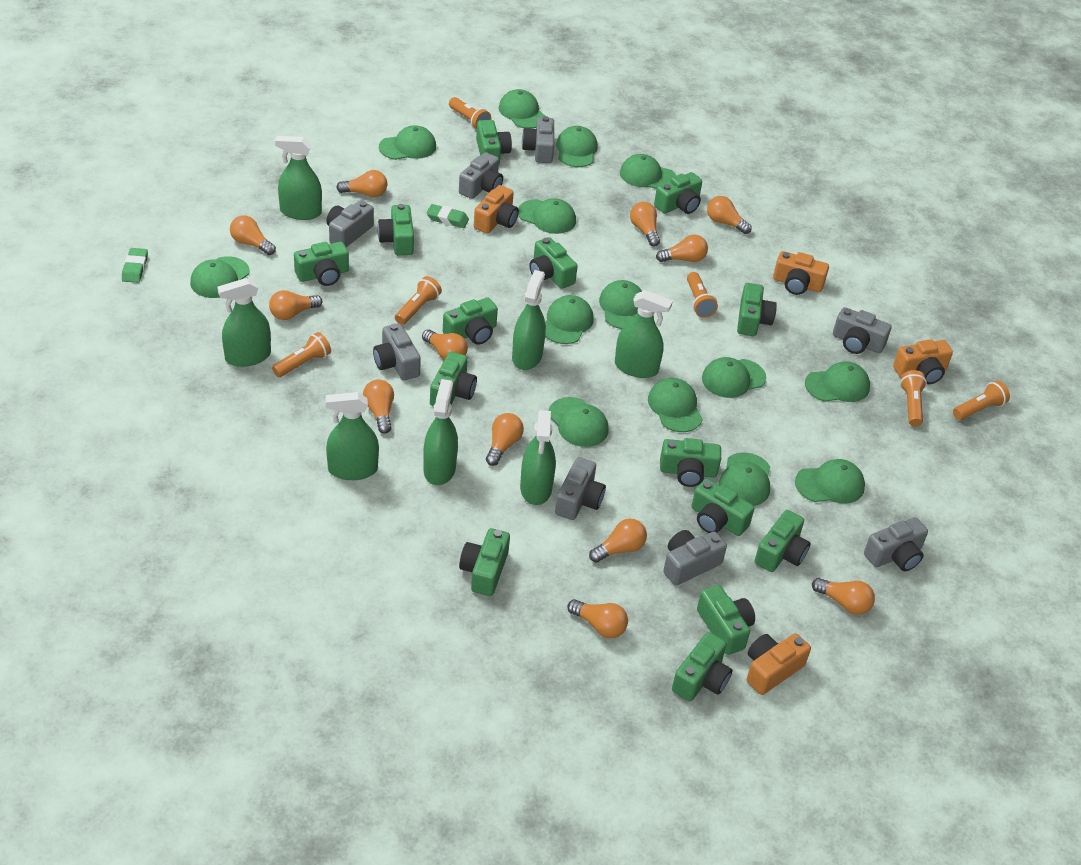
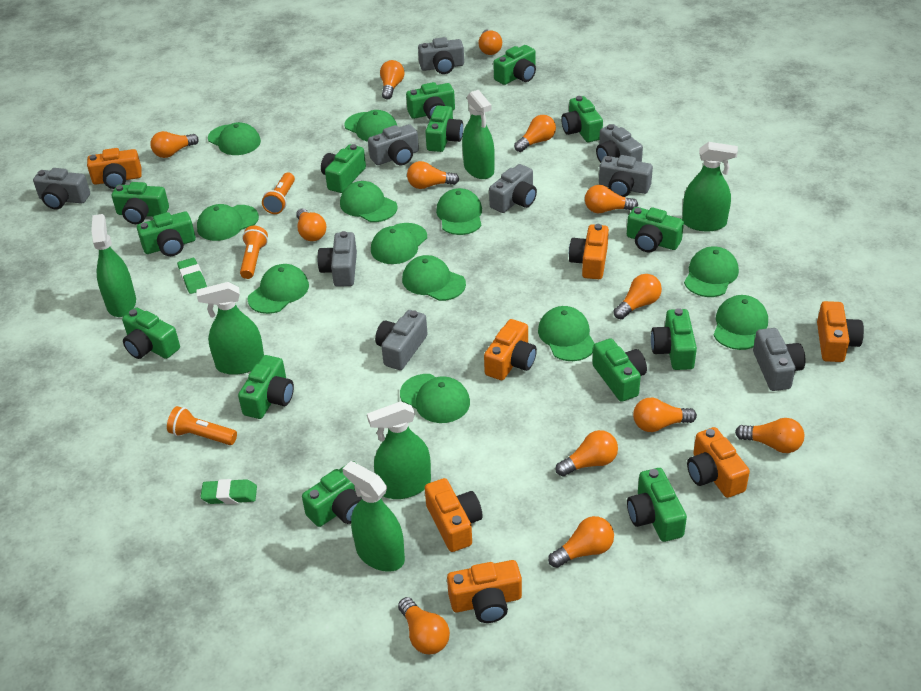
green cap: [190,256,250,298] [379,125,436,160] [499,89,545,129] [518,198,576,234] [545,295,594,344] [548,397,609,447] [556,126,598,167] [599,280,642,329] [620,154,677,189] [648,378,703,432] [702,357,766,398] [719,452,770,506] [795,459,865,504] [805,361,870,402] = 14 -> [197,204,259,241] [208,122,261,155] [248,264,309,314] [340,181,398,222] [345,110,397,142] [371,223,427,264] [400,374,470,423] [402,255,466,301] [436,188,482,235] [538,306,595,361] [684,246,739,297] [713,295,768,350] = 12
green spray bottle: [217,278,271,367] [275,136,322,220] [326,392,379,480] [423,379,458,485] [512,270,546,370] [520,410,556,505] [615,290,673,378] = 7 -> [91,214,136,317] [197,282,264,375] [342,461,405,572] [367,401,431,499] [462,90,495,179] [682,142,738,231] = 6
grey camera: [326,200,374,247] [373,323,421,380] [459,152,503,199] [522,116,554,163] [555,457,606,520] [663,530,727,585] [833,307,891,354] [864,517,928,571] = 8 -> [33,168,90,210] [317,231,357,287] [368,124,419,165] [375,310,428,370] [418,37,464,74] [489,164,537,213] [596,124,643,163] [599,155,653,197] [753,328,806,391] = 9
orange camera: [474,185,519,234] [747,633,811,695] [773,251,829,295] [893,339,953,384] = 4 -> [87,148,142,189] [425,478,483,552] [447,560,522,623] [484,319,537,380] [569,224,609,279] [687,427,750,498] [817,301,864,362] = 7
orange flashlight: [272,332,331,377] [395,276,442,325] [449,97,491,129] [687,272,718,318] [900,370,927,427] [953,381,1010,420] = 6 -> [167,406,237,445] [240,226,268,279] [262,173,295,214] = 3
orange light bulb: [230,215,276,255] [269,290,323,320] [336,170,387,197] [363,379,394,434] [422,329,468,360] [486,413,524,466] [567,599,628,638] [589,519,647,563] [630,202,660,246] [656,234,708,262] [707,196,752,234] [812,578,875,615] = 12 -> [150,131,199,158] [296,208,326,241] [380,60,405,100] [398,597,450,654] [407,161,459,189] [478,29,502,55] [514,115,556,152] [548,516,614,568] [555,430,618,476] [585,185,638,213] [614,274,662,319] [633,398,697,432] [735,418,804,453] = 13

